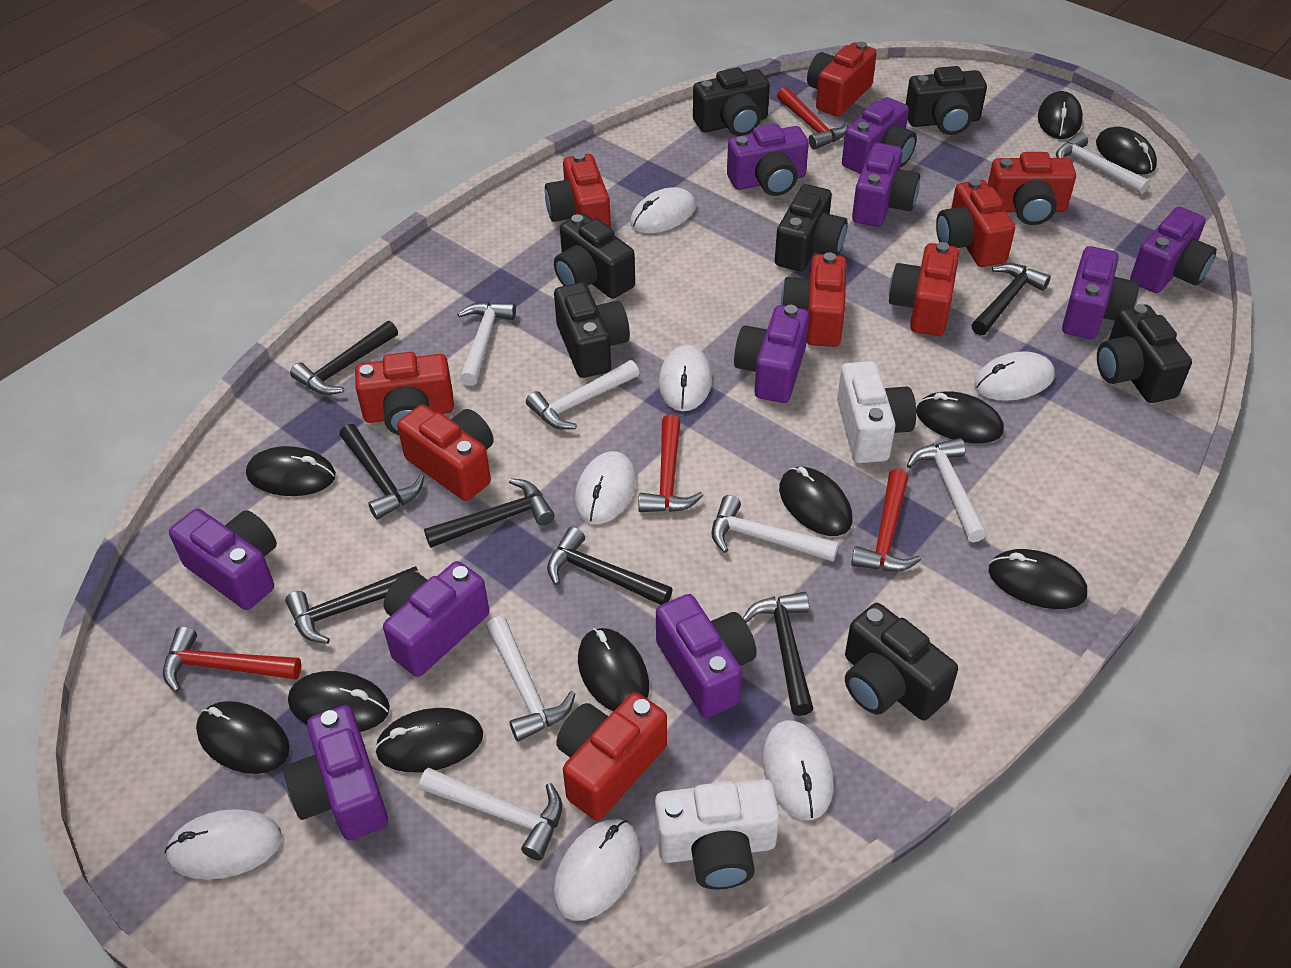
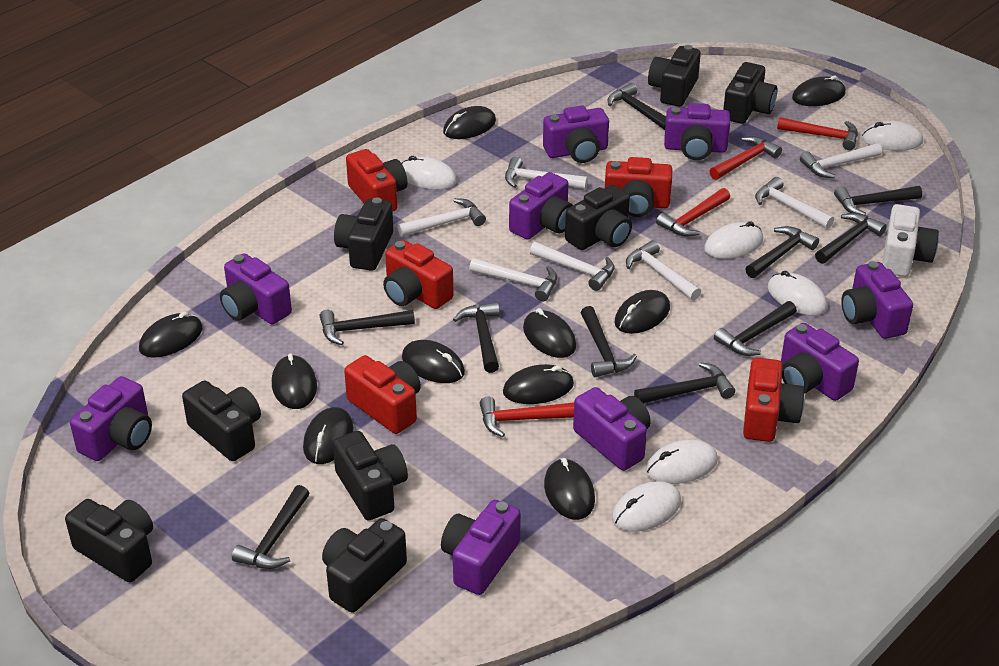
black camera: [554,213,635,299] [554,282,630,378] [693,67,770,136] [775,184,848,271] [845,603,958,720] [906,66,987,135] [1097,304,1192,403] = 7 -> [65,499,153,582] [182,380,261,461] [322,518,407,613] [333,431,408,520] [334,197,393,271] [565,185,632,250] [648,45,701,107] [723,62,777,124] = 8
black hammer: [285,566,420,644] [290,321,398,395] [340,424,424,520] [424,478,555,548] [547,527,673,605] [743,592,814,716] [971,263,1051,336] = 7 -> [232,485,310,569] [320,310,415,345] [453,302,500,373] [581,306,637,377] [607,83,666,130] [634,362,735,404] [714,301,797,356] [745,226,819,278] [815,213,887,264] [834,186,922,215] = 10
purple camera: [169,509,277,610] [283,705,388,840] [383,561,489,677] [656,594,756,718] [727,124,809,196] [734,305,809,403] [842,97,917,174] [852,143,920,227] [1062,246,1139,339] [1130,207,1217,293] = 10 -> [70,376,152,461] [220,253,292,324] [441,500,521,595] [509,172,573,240] [543,105,609,163] [573,387,651,471] [664,103,730,160] [781,323,859,401] [841,261,913,339] = 9
red camera: [355,352,454,435] [397,405,494,501] [545,152,611,228] [556,692,667,821] [781,252,847,347] [807,42,877,116] [889,242,959,336] [936,178,1015,267] [988,152,1076,225] = 9 -> [344,355,421,434] [346,149,407,212] [383,240,454,309] [605,157,672,217] [743,357,805,442] = 5
white camera: [655,779,780,890] [837,361,916,463] = 2 -> [882,204,939,277] = 1
white mouse: [164,809,282,879] [554,819,640,921] [575,451,636,524] [630,187,696,233] [659,345,712,411] [763,720,833,820] [974,351,1055,401] = 7 -> [402,156,457,190] [612,481,681,532] [646,440,718,484] [704,221,763,259] [768,271,828,316] [862,121,923,151] = 6

